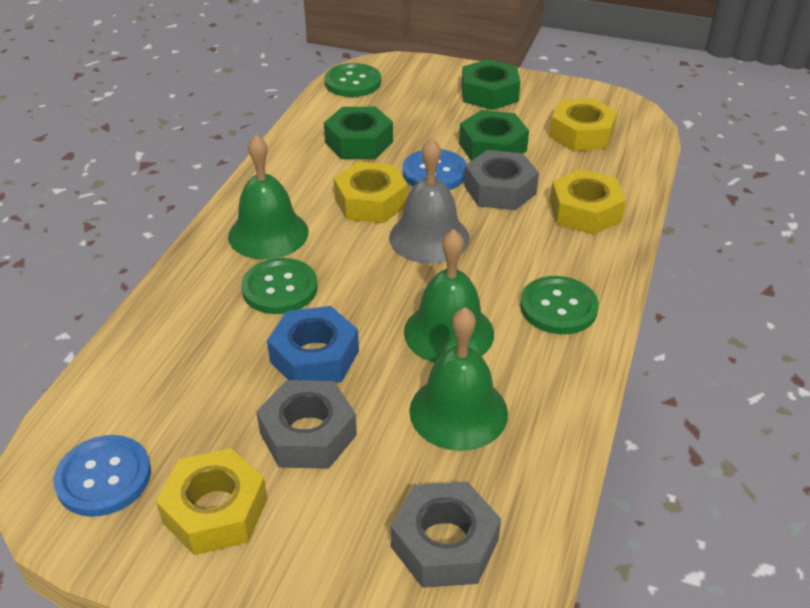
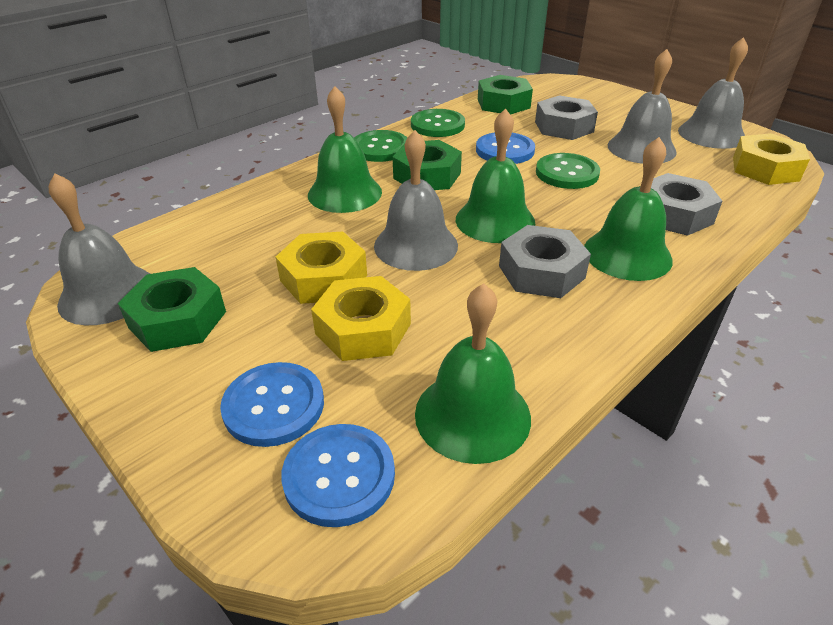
blue button: [53,435,151,517] [403,149,467,190] = 2 -> [220,362,324,447] [281,424,395,527] [476,132,535,164] = 3
blue nut: [267,306,359,383] = 1 -> none = 0
green bell: [228,134,309,259] [404,229,494,363] [409,307,508,451] = 3 -> [308,86,382,213] [415,283,531,464] [456,108,536,243] [584,137,673,281] = 4
grey bell: [389,138,470,264] = 1 -> [49,173,150,325] [374,130,458,271] [608,49,677,164] [678,37,748,149] = 4
yellow nut: [156,448,268,555] [334,162,408,223] [549,98,618,151] [550,169,626,235] = 4 -> [276,232,367,304] [311,276,411,361] [733,133,810,185] = 3

